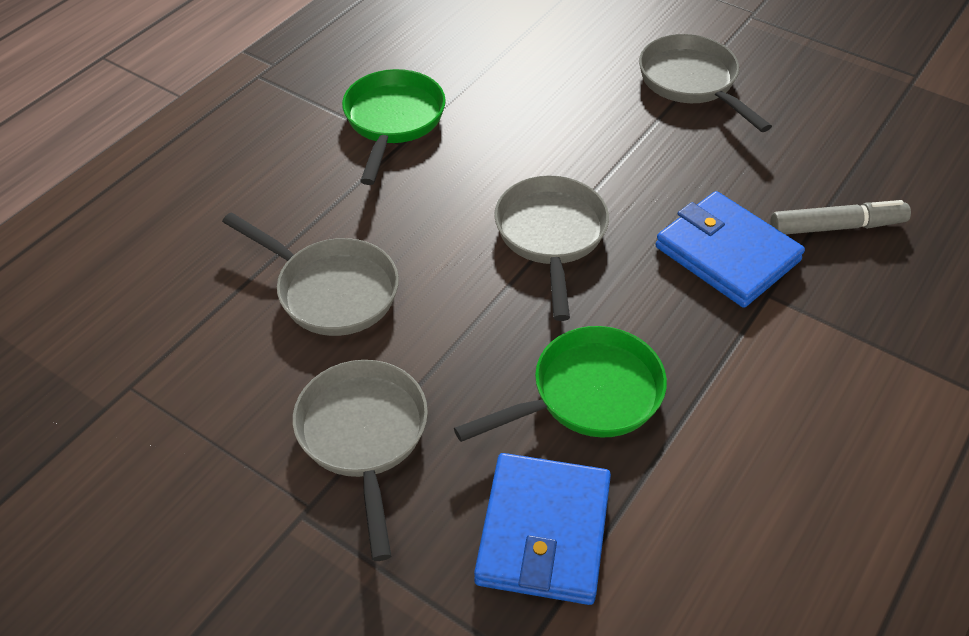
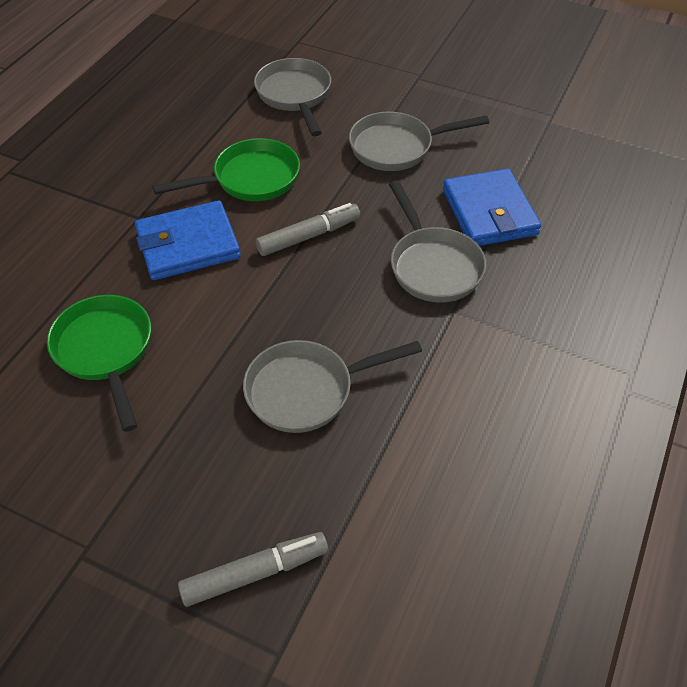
grey marker: [770,200,911,235] = 1 -> [178,532,328,607] [256,203,360,256] = 2

